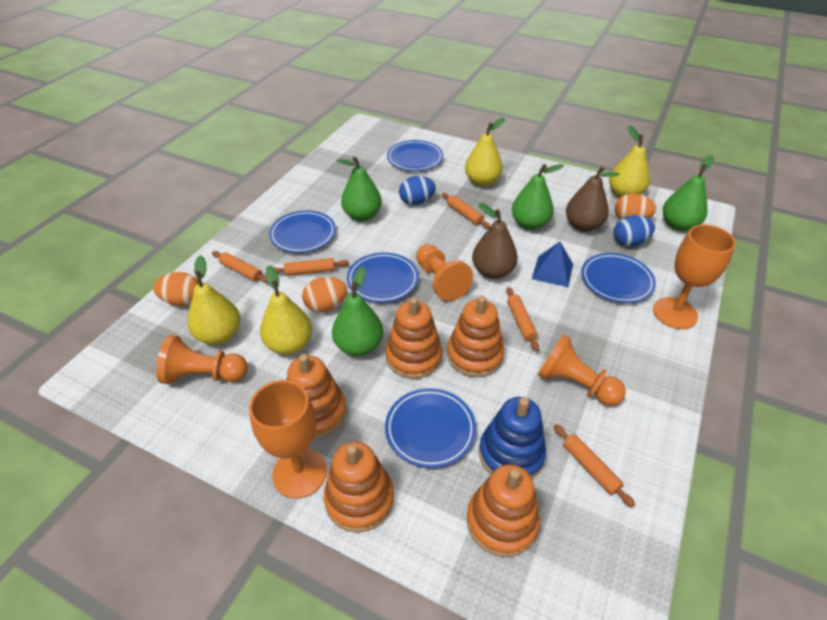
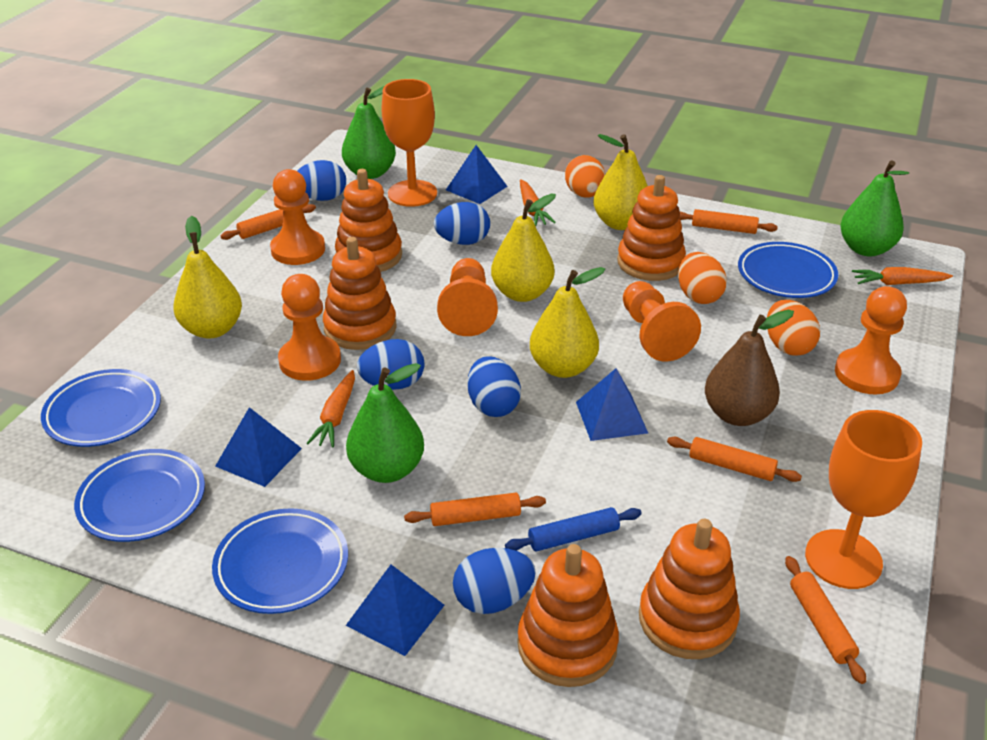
blue egg: [399,176,436,205] [614,215,655,246] = 2 -> [297,160,346,201] [357,339,424,390] [434,202,490,245] [453,548,536,614] [467,356,521,417] = 5
blue plate: [269,210,336,253] [347,253,419,303] [385,388,476,468] [387,140,443,171] [581,253,656,303] = 5 -> [41,369,161,447] [74,449,205,542] [212,508,348,614] [738,242,838,298] = 4
blue pyramid: [532,242,573,287] = 1 -> [215,407,302,487] [346,565,445,656] [446,145,508,204] [576,368,648,441] = 4
blue rolling pin: none = 0 -> [505,507,642,552] = 1
blue stacking toy: [479,397,546,479] = 1 -> none = 0
brown pear: [472,203,518,279] [566,167,620,232] = 2 -> [705,310,794,426] = 1
green pear: [332,266,383,356] [337,156,382,221] [512,164,564,230] [663,155,713,231] = 4 -> [342,86,396,179] [346,363,424,483] [840,160,910,256] = 3
orange carrot: none = 0 -> [307,370,355,447] [520,179,556,226] [852,267,953,285] = 3
orange pawn: [156,335,248,384] [416,244,473,301] [538,334,626,406] = 3 -> [270,169,325,265] [278,274,341,381] [437,258,498,336] [623,281,701,362] [835,286,907,395] = 5

